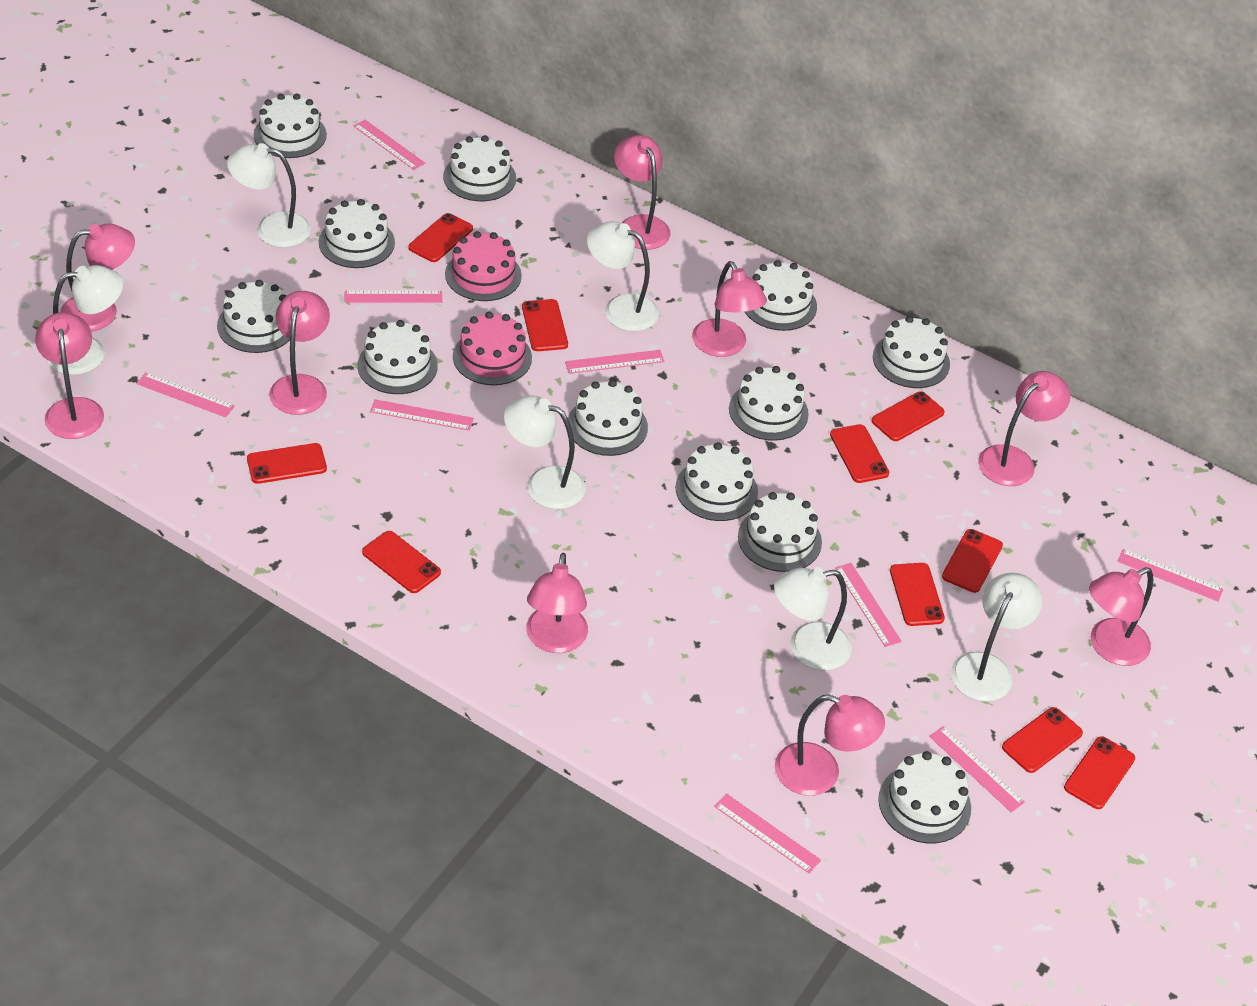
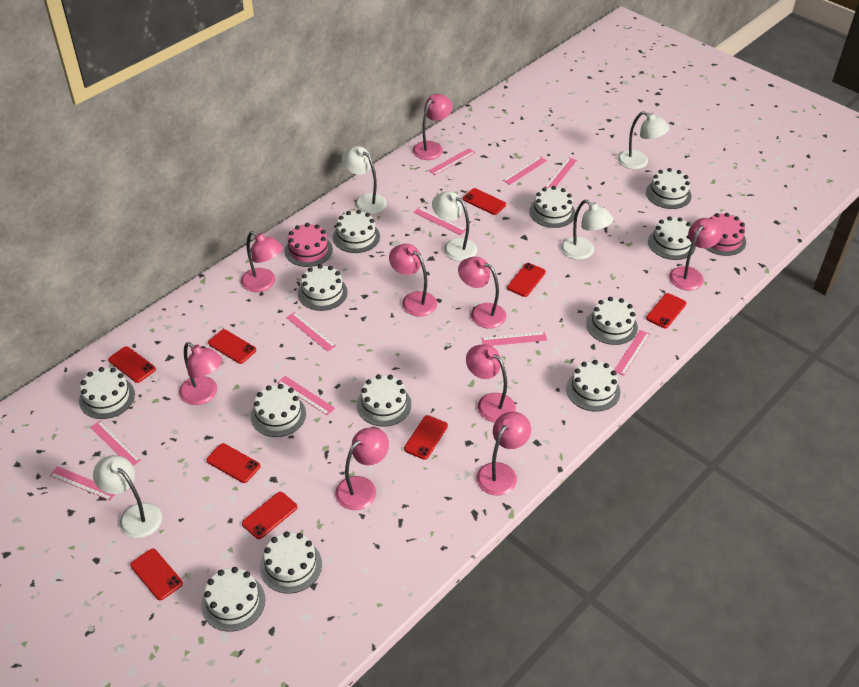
pink ruler: [136,372,235,418] [345,291,442,303] [354,120,425,170] [370,399,474,431] [565,350,664,374] [714,793,821,873] [835,563,902,647] [929,726,1025,812] [1117,549,1223,602] = 9 -> [50,466,115,500] [90,421,141,466] [277,376,335,416] [286,312,336,352] [413,207,466,235] [429,148,475,175] [481,332,547,346] [503,157,547,185] [545,157,577,188] [614,330,650,376] = 10
red phone: [247,443,327,484] [362,531,441,593] [408,213,473,262] [522,299,568,351] [830,424,889,483] [872,391,945,441] [890,563,945,626] [942,529,1003,593] [1002,707,1083,773] [1064,736,1135,809] = 10 -> [108,346,156,383] [130,549,183,600] [206,443,260,483] [208,329,256,364] [242,492,297,539] [404,415,448,460] [463,188,506,215] [507,263,546,297] [646,293,686,328] = 9
white lamp: [47,265,123,375] [227,143,311,248] [504,396,586,509] [587,221,659,331] [774,567,852,671] [951,573,1042,702] = 6 -> [93,455,162,538] [342,146,387,214] [432,191,477,261] [561,200,613,260] [618,111,669,169] = 5

